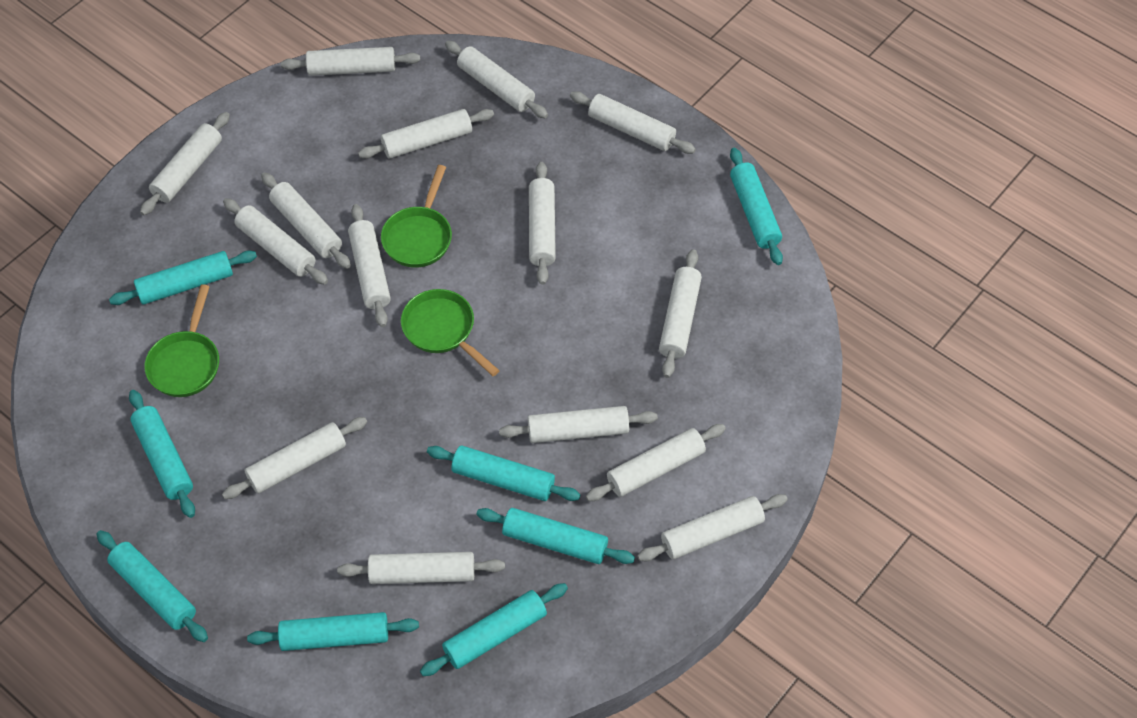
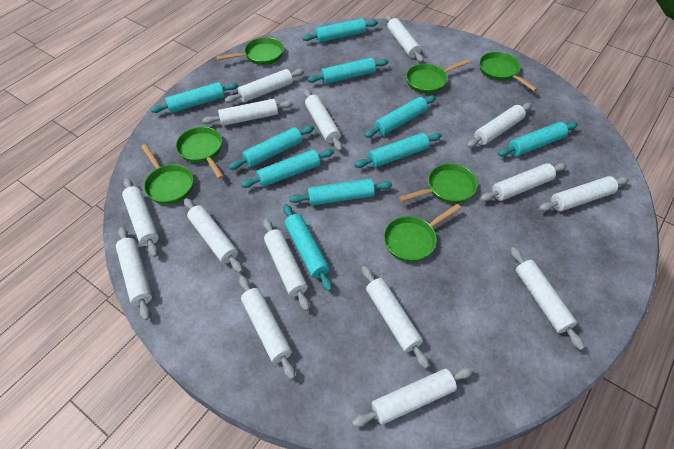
green pan: [144,284,219,397] [381,165,452,267] [401,289,500,376] = 3 -> [141,144,194,204] [176,127,224,179] [216,37,284,65] [384,204,461,262] [399,163,478,204] [406,59,471,94] [479,52,538,91] = 7
turquoise rolling pin: [96,530,208,642] [109,250,257,305] [129,390,195,518] [247,612,419,651] [420,583,568,676] [427,446,581,501] [476,508,635,564] [730,148,783,265] = 8 -> [150,82,238,113] [229,125,314,170] [241,149,334,188] [283,204,332,291] [289,178,392,206] [302,18,378,43] [307,58,389,84] [354,133,442,168] [364,95,436,138] [498,122,578,157] = 10

